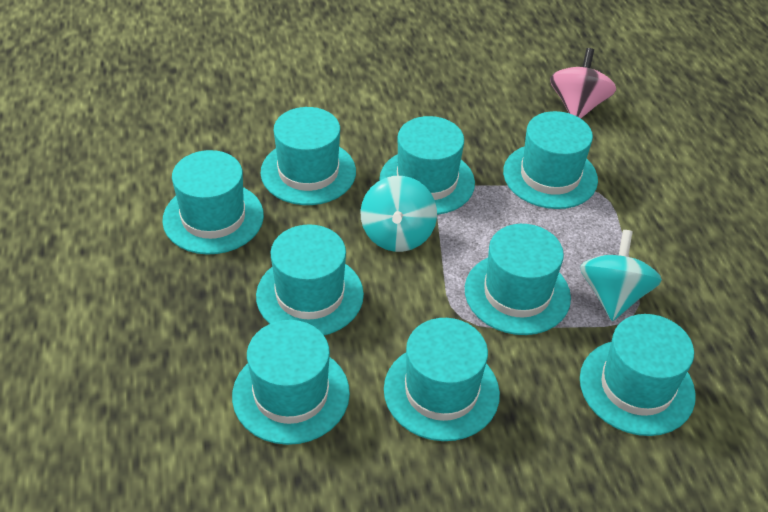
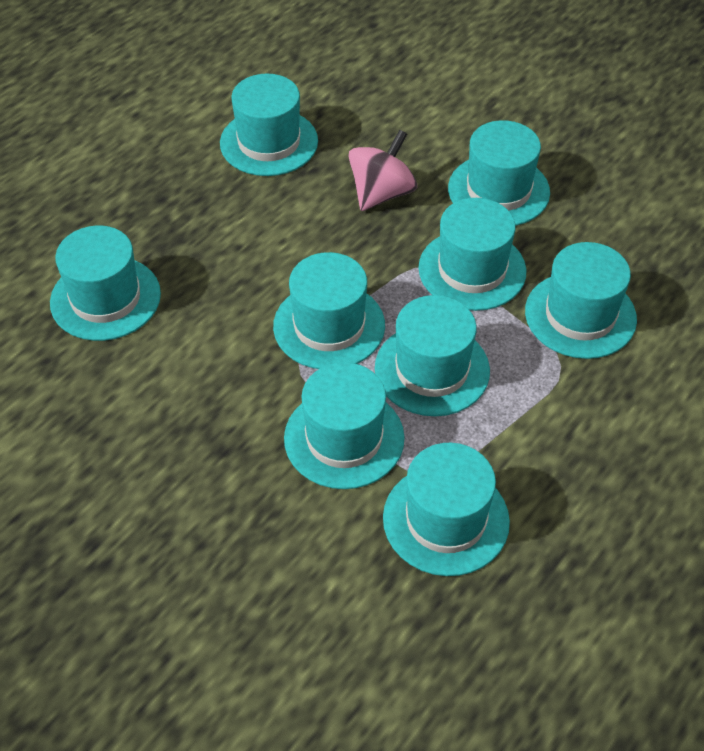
turquoise spinning top: [361,176,437,252] [580,230,662,321] = 2 -> none = 0

